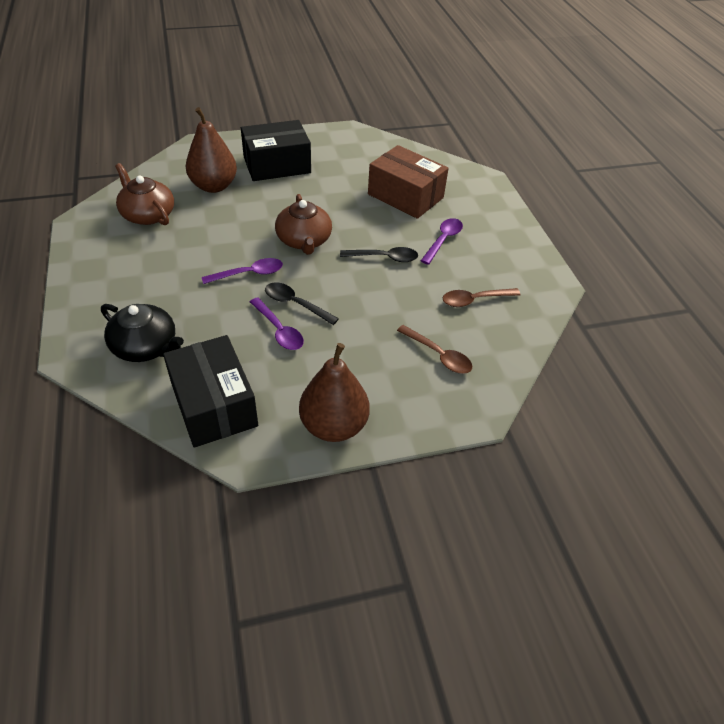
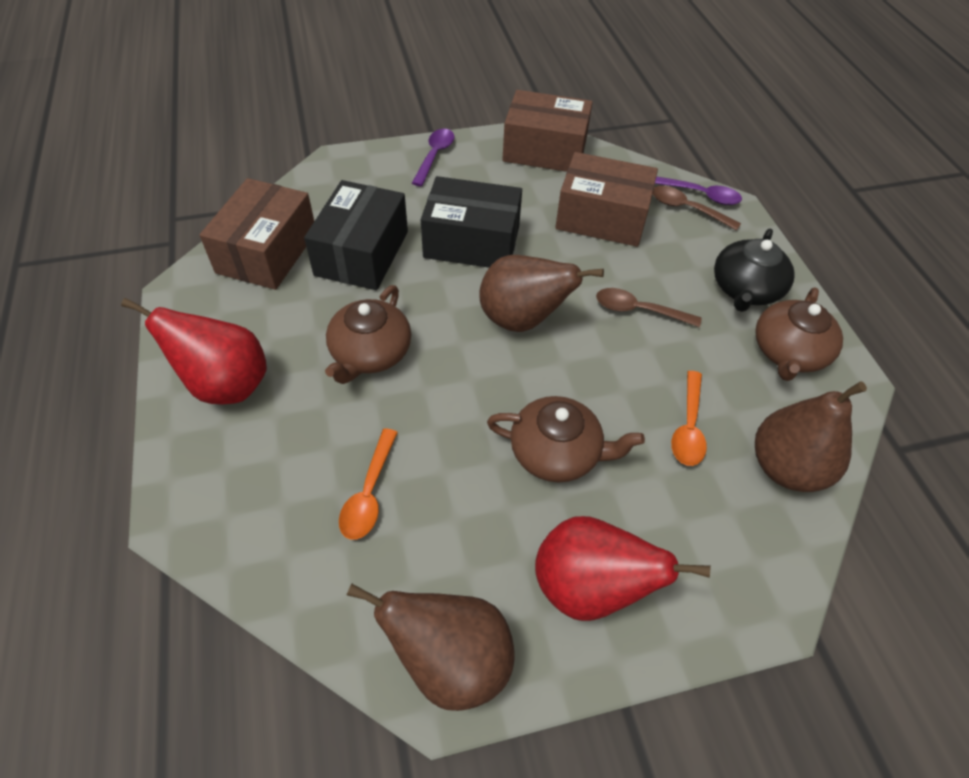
black spoon: [265,283,339,325] [340,247,418,262] = 2 -> none = 0
brown box: [368,145,449,219] = 1 -> [200,178,314,290] [502,90,593,172] [555,152,658,247] = 3
brown pear: [186,107,237,193] [299,343,370,442] = 2 -> [347,583,515,711] [479,255,604,332] [755,382,867,492] = 3
brown teapot: [115,163,174,225] [275,194,332,255] = 2 -> [325,285,411,384] [487,396,645,482] [755,288,843,381] = 3
orange spoon: none = 0 -> [339,429,398,540] [671,371,707,466] = 2
purple spoon: [202,258,283,284] [250,297,304,350] [421,218,463,265] = 3 -> [412,129,454,186] [655,176,742,205] = 2
red pear: none = 0 -> [121,298,267,404] [535,516,711,621] = 2

